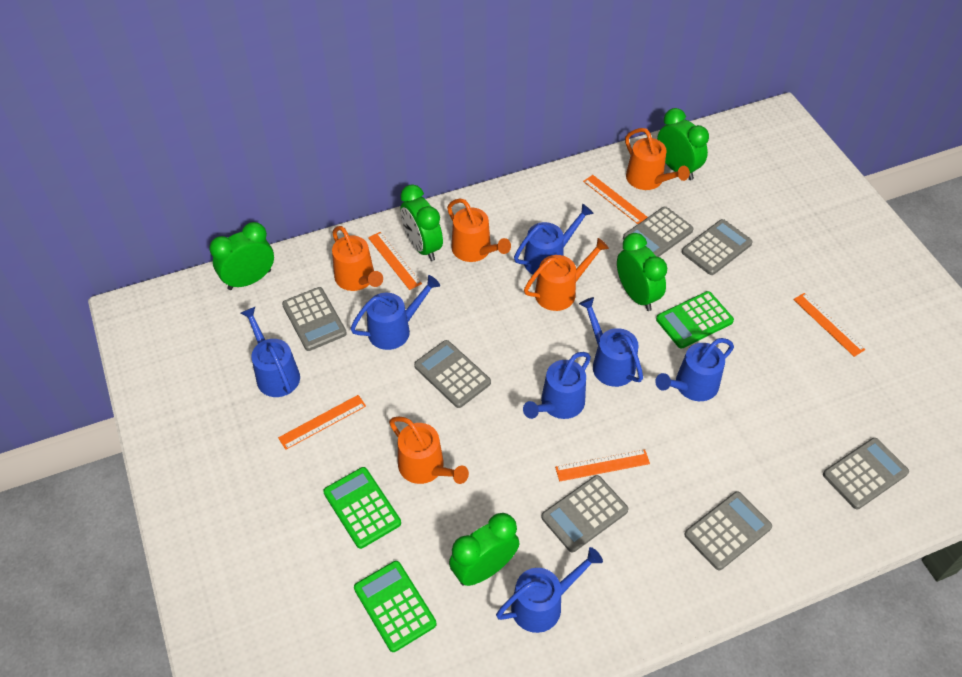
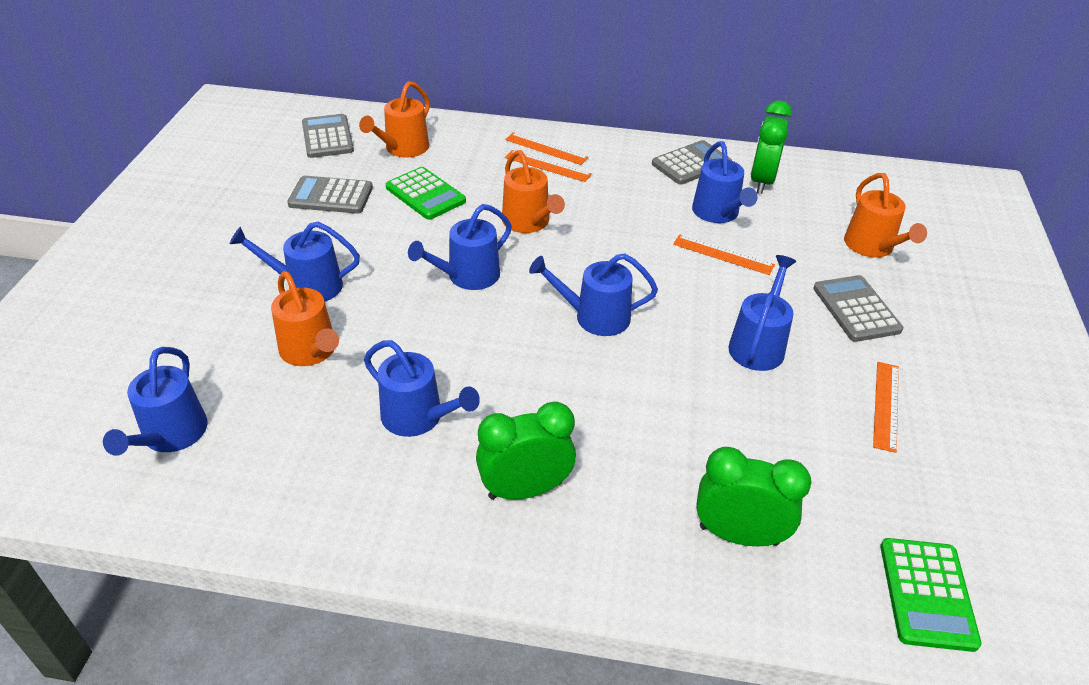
green calculator: [323,467,401,549] [354,561,436,652] [656,291,734,348] = 3 -> [386,167,466,220] [880,538,981,652] = 2
green clock: [209,222,274,290] [400,184,443,261] [449,513,520,586] [617,233,667,311] [657,108,709,180] = 5 -> [476,402,576,500] [696,447,812,546] [750,101,792,194] = 3
grey calculator: [282,287,347,351] [414,340,491,408] [541,475,628,552] [623,207,694,257] [682,219,753,275] [684,491,772,570] [823,438,909,509] = 7 -> [287,176,373,214] [302,114,354,158] [652,140,732,185] [813,275,903,342] = 4
orange ruler: [278,395,366,450] [368,232,422,290] [555,449,650,482] [583,175,648,224] [793,293,865,357] = 5 -> [505,132,589,165] [505,150,592,182] [673,234,775,275] [873,362,899,453] = 4
orange watering can: [332,226,383,291] [389,417,469,484] [447,198,511,262] [524,238,609,311] [625,128,690,190] = 5 -> [271,271,339,366] [359,81,430,158] [502,150,565,233] [844,173,927,257] = 4

